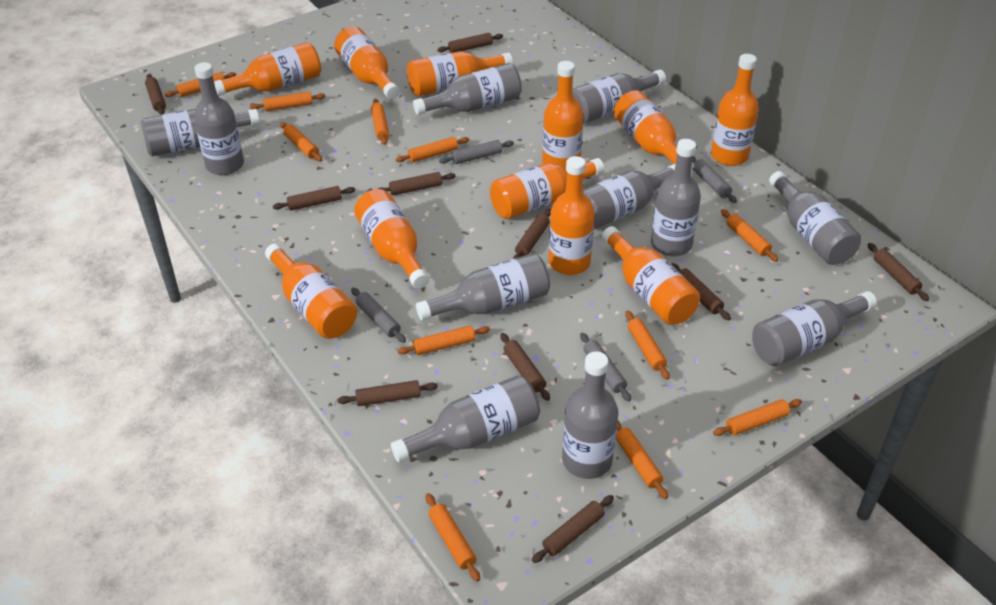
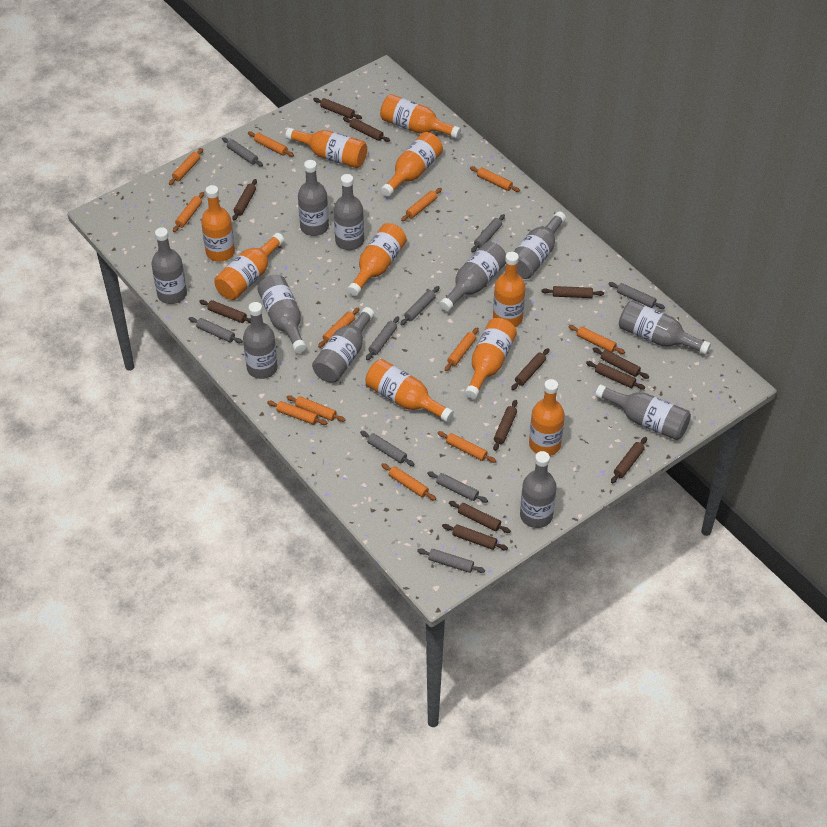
brown rolling pin: [145,74,166,115] [273,186,355,211] [337,380,438,406] [378,172,456,195] [437,33,503,53] [500,333,550,401] [513,209,551,259] [532,495,614,563] [671,263,731,320] [867,243,929,301] = 10 -> [199,300,251,324] [233,179,257,220] [313,98,362,119] [343,117,390,142] [442,524,508,550] [449,501,511,533] [493,400,517,451] [511,348,550,390] [541,286,604,298] [586,361,645,390] [592,348,649,379] [611,437,647,483] = 12
grey rolling pin: [351,288,406,343] [439,140,514,164] [580,333,631,402] [692,156,737,203] = 4 -> [189,317,243,343] [222,137,263,167] [360,431,415,466] [366,316,399,360] [400,286,440,325] [417,548,485,573] [427,471,488,503] [471,214,505,252] [608,282,665,309] = 9
orange bottle: [214,42,321,96] [265,244,357,339] [334,27,400,99] [354,189,429,289] [407,51,513,96] [490,158,604,219] [542,61,584,167] [548,156,595,275] [602,226,700,325] [613,90,693,170] [711,54,759,166] = 11 -> [201,185,235,262] [214,233,284,300] [285,128,367,168] [347,223,407,296] [365,359,454,422] [380,94,461,139] [381,132,443,197] [465,318,517,399] [493,252,525,327] [529,379,565,456] = 10
orange rolling pin: [165,72,236,97] [250,92,325,111] [280,122,322,162] [371,99,389,145] [396,137,469,163] [397,325,490,355] [426,493,480,582] [616,421,668,499] [625,311,670,380] [713,399,802,436] [721,209,778,262] = 11 -> [169,148,203,185] [173,192,204,232] [248,132,294,157] [267,401,327,425] [286,395,346,422] [318,308,359,348] [381,463,436,501] [401,188,442,221] [438,431,496,463] [445,327,479,371] [470,166,520,192] [568,325,625,354] = 12

